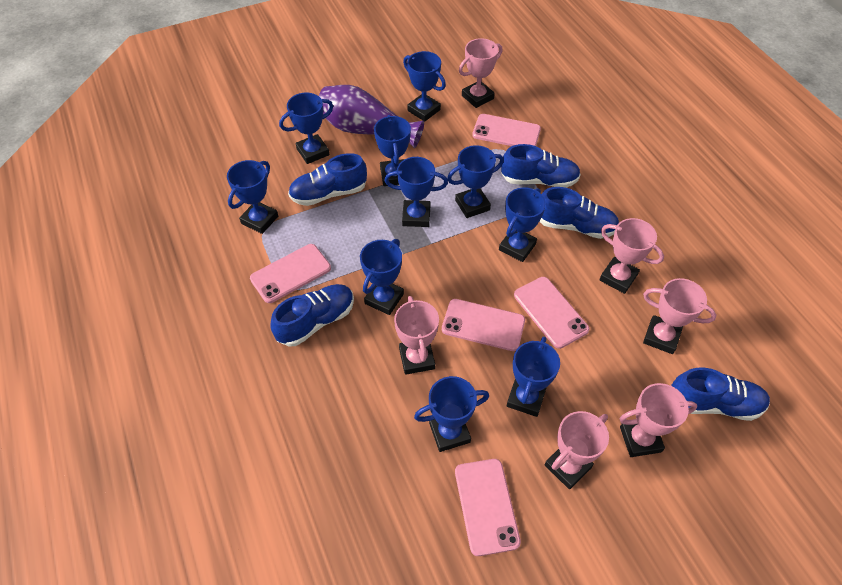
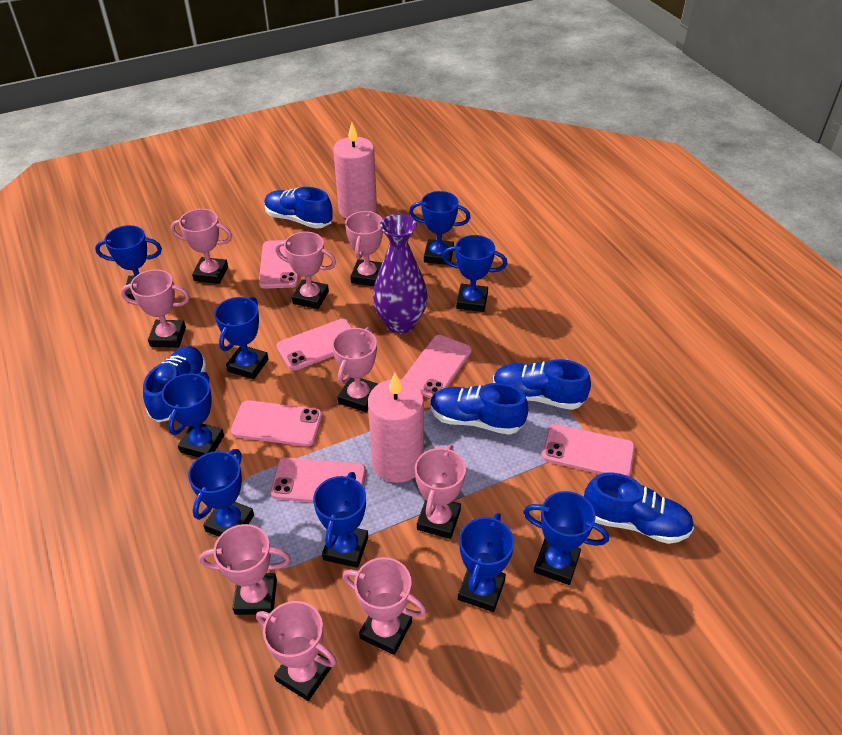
blue trophy: [227,160,278,234] [279,93,333,164] [360,239,404,315] [374,115,411,186] [384,157,448,227] [403,51,446,122] [414,376,489,452] [447,145,504,218] [499,187,546,262] [507,337,560,417] = 10 -> [95,225,162,300] [162,372,224,458] [188,449,254,537] [215,297,268,380] [313,472,368,568] [409,191,471,265] [442,235,507,312] [458,513,514,612] [523,491,609,585] = 9
pink candle: none = 0 -> [333,123,377,219] [368,373,424,483] = 2
pink phone: [250,244,331,303] [442,299,525,351] [455,459,521,556] [472,114,541,146] [514,277,590,349] = 5 -> [231,400,323,446] [259,240,299,289] [270,457,366,502] [276,319,352,371] [402,335,472,399] [542,424,635,477] = 6
pink trophy: [394,296,439,375] [459,38,502,108] [545,411,609,489] [599,218,664,294] [620,383,697,457] [643,278,717,354] = 6 -> [121,269,190,348] [171,209,232,284] [199,524,291,615] [256,601,337,701] [275,232,336,309] [332,327,378,412] [342,557,427,655] [345,211,383,286] [415,445,466,539] = 9

